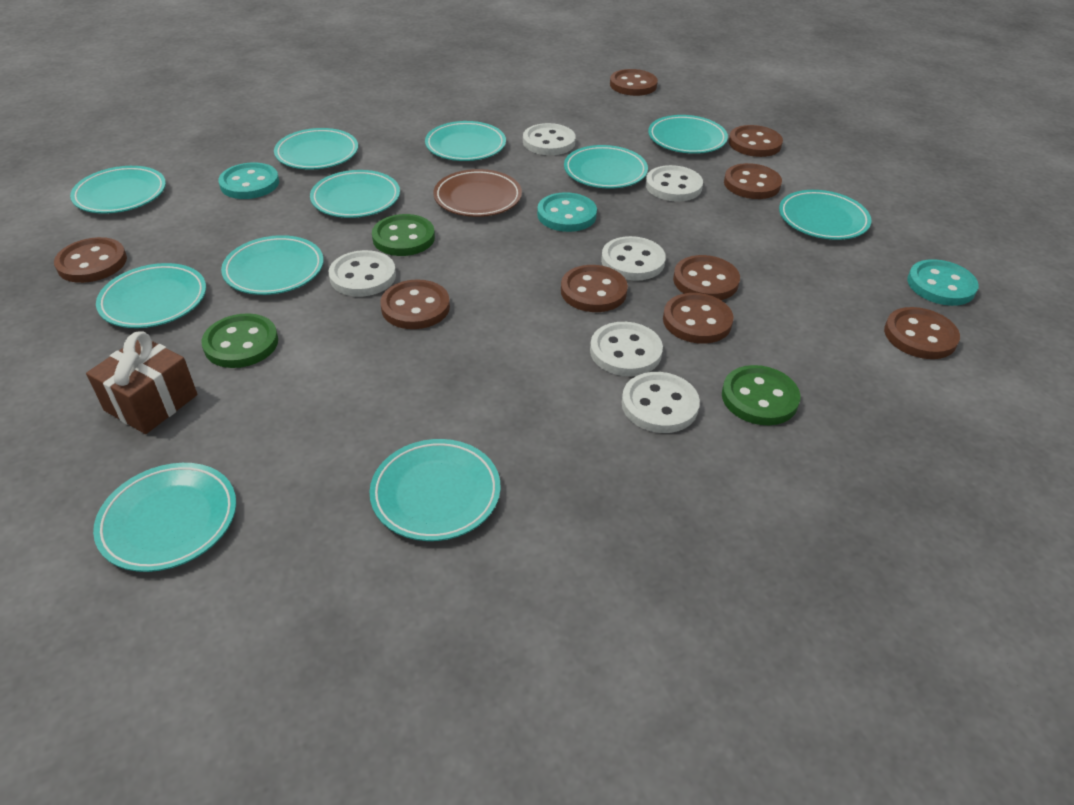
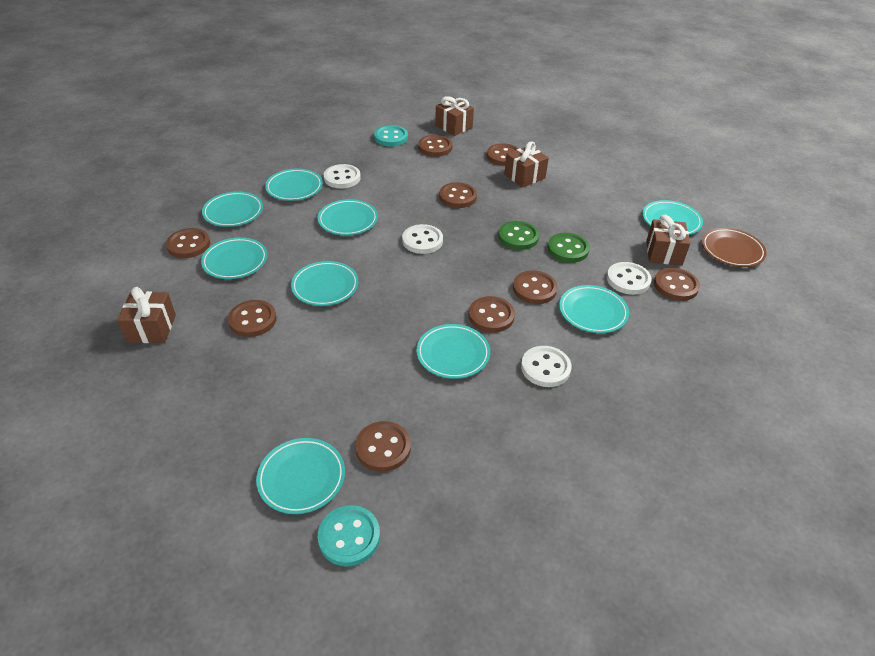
brown gift: [86,331,197,434] = 1 -> [117,287,176,343] [435,96,474,136] [504,141,549,188] [646,215,690,265] = 4
green button: [201,313,278,368] [372,214,435,256] [722,365,801,425] = 3 -> [498,221,539,250] [548,233,590,263] = 2
turquoise button: [218,163,279,199] [537,192,597,232] [907,259,979,306] = 3 -> [318,505,380,567] [374,125,408,147] = 2
turquoise plate: [70,166,166,214] [93,463,236,572] [96,263,206,328] [221,235,324,295] [274,128,358,170] [310,170,400,218] [370,439,500,541] [425,121,506,161] [564,145,648,189] [648,115,728,154] [779,190,871,240] = 11 -> [201,237,268,279] [202,191,263,227] [256,438,345,514] [265,169,323,201] [291,261,359,306] [318,199,378,235] [416,324,490,379] [559,285,629,333] [642,200,703,235] = 9
white button: [328,250,396,297] [523,123,576,155] [590,322,663,376] [601,236,666,281] [621,372,700,433] [646,165,703,202] = 6 -> [324,164,361,189] [402,224,443,254] [521,346,572,387] [607,262,652,295] = 4

